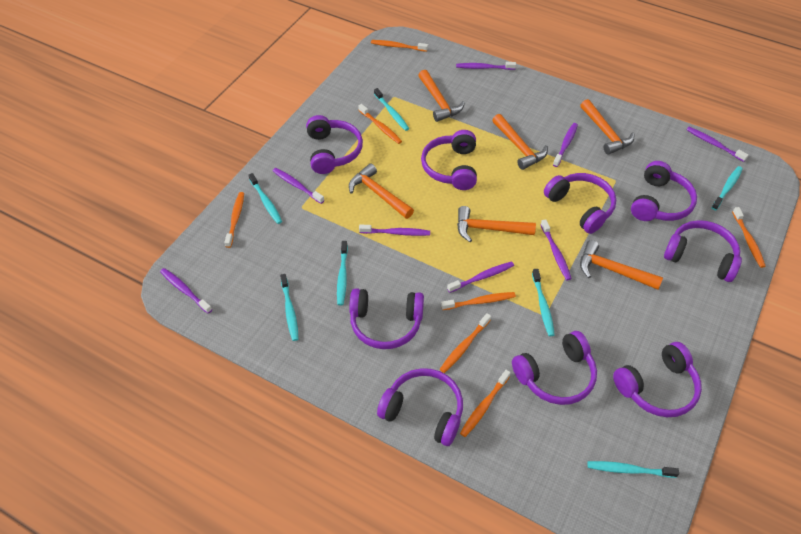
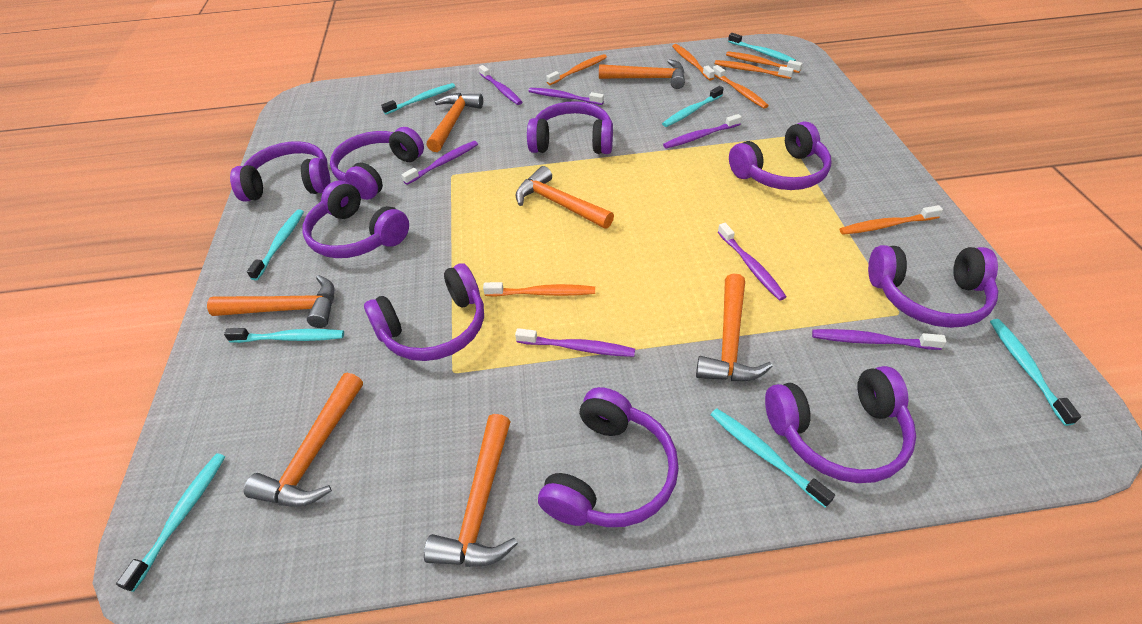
orange hammer: [349,163,414,219] [418,70,465,122] [457,206,536,242] [492,114,548,170] [580,99,634,155] [580,240,663,290] = 6 -> [207,275,334,328] [244,373,363,507] [424,414,518,567] [427,93,483,152] [516,166,614,229] [599,59,685,89] [696,273,773,381] = 7
purple toothbrush: [160,268,212,313] [273,168,324,204] [359,224,430,236] [447,261,514,293] [456,62,516,70] [541,219,572,280] [553,123,578,167] [687,127,748,162] = 8 -> [401,141,478,185] [479,65,522,105] [515,328,635,357] [528,88,604,105] [663,114,742,149] [718,223,787,301] [812,329,946,350] = 7
turquoise toothbrush: [249,173,282,224] [280,274,299,341] [337,241,348,305] [374,88,409,131] [532,269,555,336] [588,461,679,478] [711,166,743,210] = 7 -> [116,453,225,592] [224,328,344,343] [247,209,304,280] [381,83,455,115] [662,86,724,127] [711,408,835,508] [728,33,796,62] [990,319,1081,426] = 8

